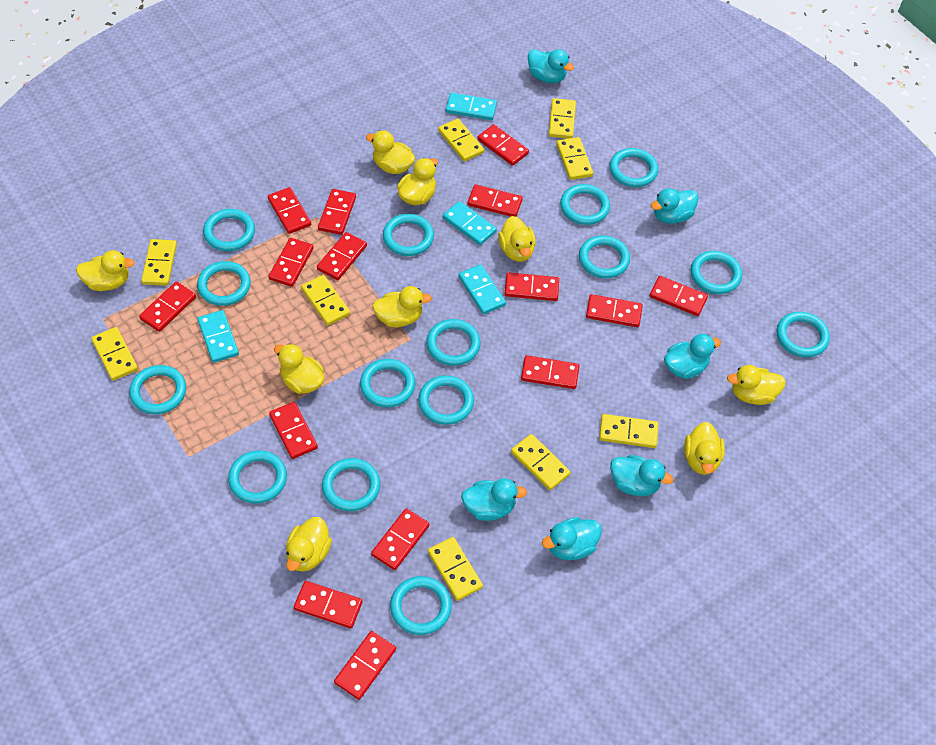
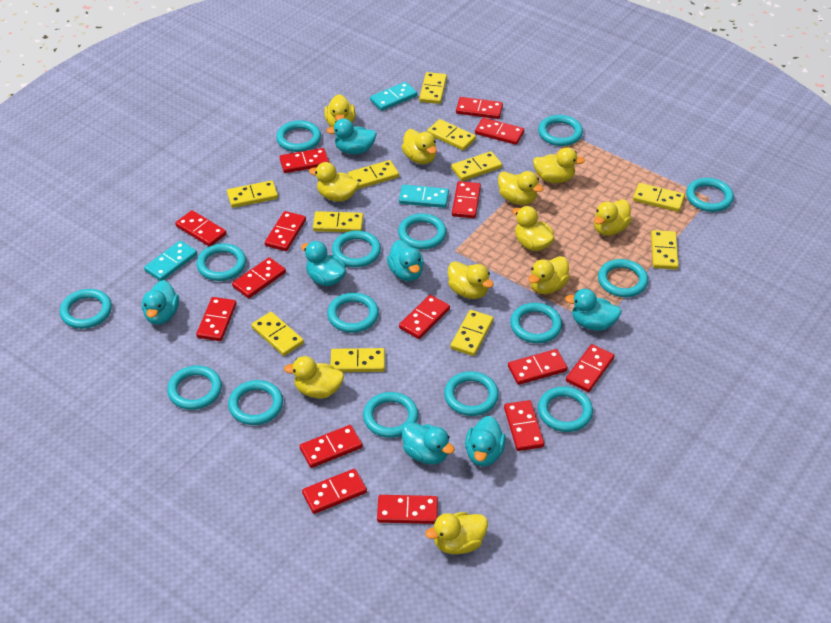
turquoise domino: [197,310,239,363] [443,201,497,245] [446,93,497,120] [458,264,506,314] = 4 -> [144,240,197,281] [370,82,417,111] [399,185,449,208] = 3
turquoise duck: [461,478,527,521] [528,49,574,83] [542,517,602,560] [610,455,673,496] [651,188,699,224] [664,334,721,379] = 6 -> [142,280,179,325] [301,241,346,286] [326,118,377,154] [387,240,424,281] [402,422,455,464] [465,416,506,466] [565,289,622,331] = 7
yellow domino: [91,327,138,381] [141,239,177,286] [301,275,350,325] [428,537,483,601] [438,119,484,162] [511,434,570,490] [548,98,576,139] [556,137,593,180] [599,414,658,448] = 9 -> [227,180,278,208] [251,312,304,356] [313,211,363,232] [330,348,385,372] [348,160,399,189] [419,72,447,104] [427,119,476,151] [450,310,494,356] [451,151,502,181] [633,183,685,212] [651,230,679,270] = 11
yellow duck: [76,250,135,291] [274,343,324,394] [286,517,332,572] [366,130,416,174] [372,286,432,328] [397,158,438,205] [498,216,536,262] [684,422,725,475] [727,365,786,405] = 9 -> [284,356,344,399] [309,162,359,202] [324,94,356,127] [401,129,437,164] [425,512,488,554] [448,261,494,299] [498,171,543,205] [512,206,554,251] [528,256,570,294] [533,147,585,183] [594,199,632,236] = 11

